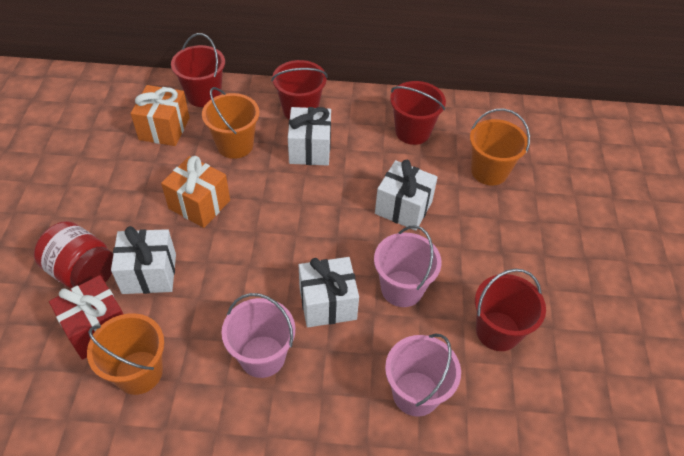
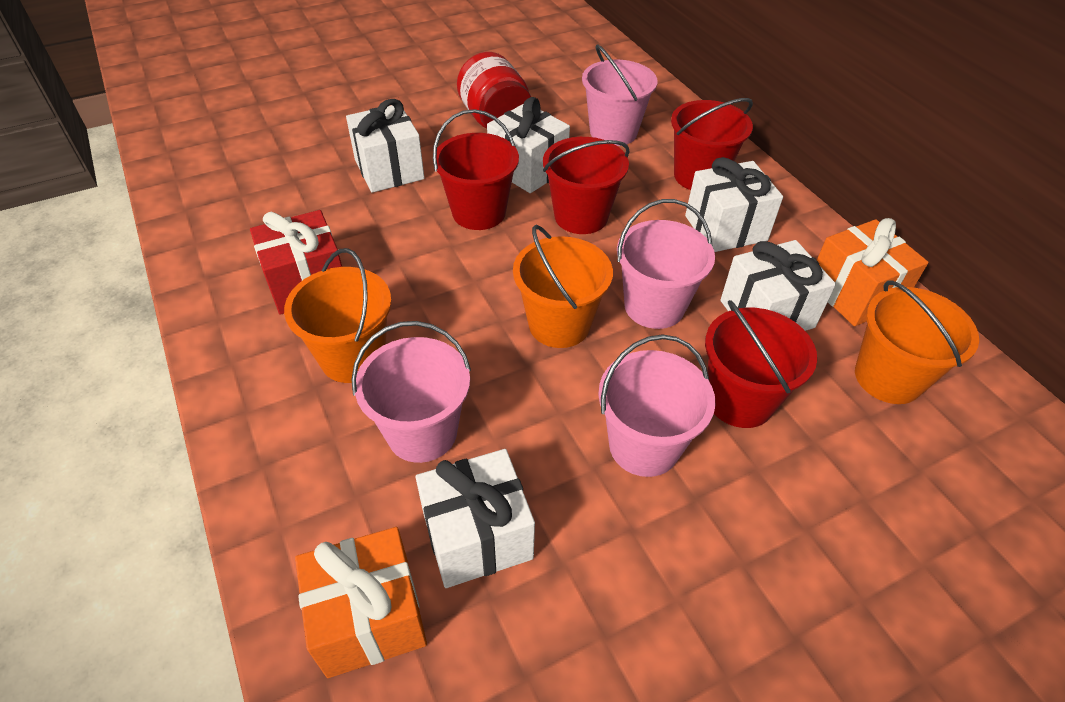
pink bucket: [222,293,295,378] [374,225,442,307] [385,334,461,417] = 3 -> [351,321,471,463] [582,44,657,146] [598,334,715,477] [617,199,715,329] = 4
white gift: [111,226,176,294] [288,107,331,166] [299,257,359,327] [375,160,438,231] = 4 -> [346,99,424,193] [415,449,535,588] [487,97,570,193] [685,157,783,252] [720,240,836,331] = 5

